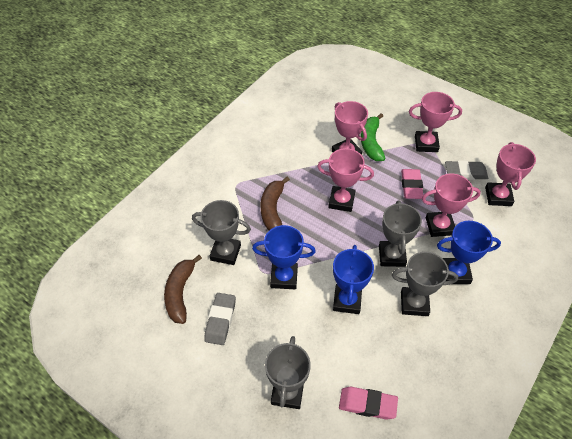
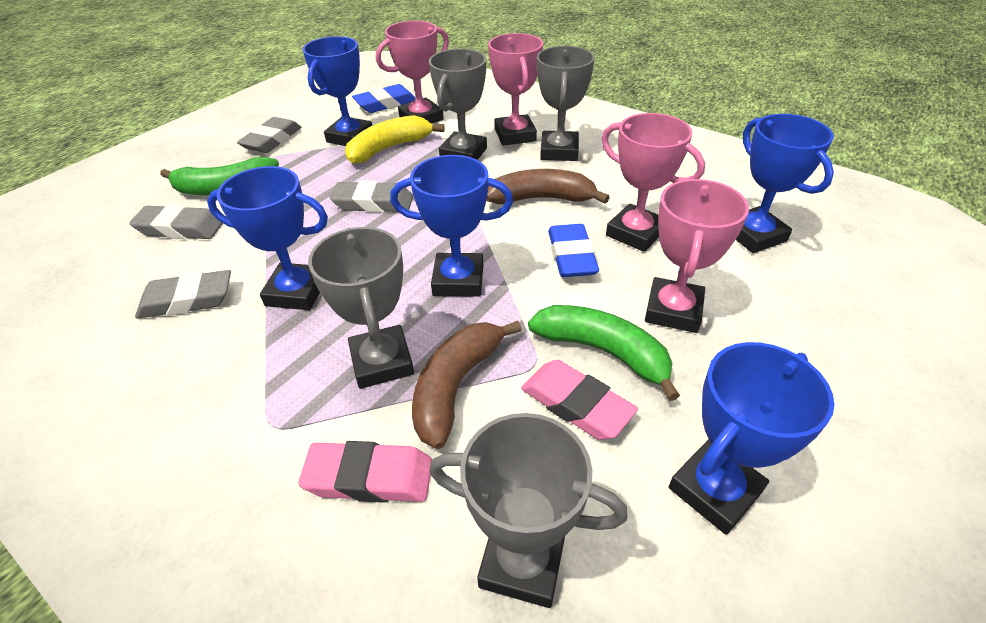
blue eraser: none = 0 -> [352,84,415,113] [548,224,599,277] = 2
blue trophy: [252,225,316,289] [333,245,374,314] [437,221,501,284] = 3 -> [207,166,328,310] [303,36,372,146] [390,155,513,297] [669,342,834,535] [736,114,834,253] = 5
green banana: [361,113,386,161] = 1 -> [160,157,279,196] [528,305,680,401] = 2
grey eraser: [204,293,236,345] [445,160,488,180] = 2 -> [129,205,223,239] [135,270,231,319] [237,117,301,153] [330,181,413,213] = 4
pink trophy: [317,148,374,212] [332,101,368,155] [409,92,462,152] [422,174,481,237] [485,142,536,206] = 5 -> [376,21,449,124] [488,33,543,146] [601,113,705,252] [645,179,749,333] = 4
yellow banana: none = 0 -> [345,115,445,164] = 1

